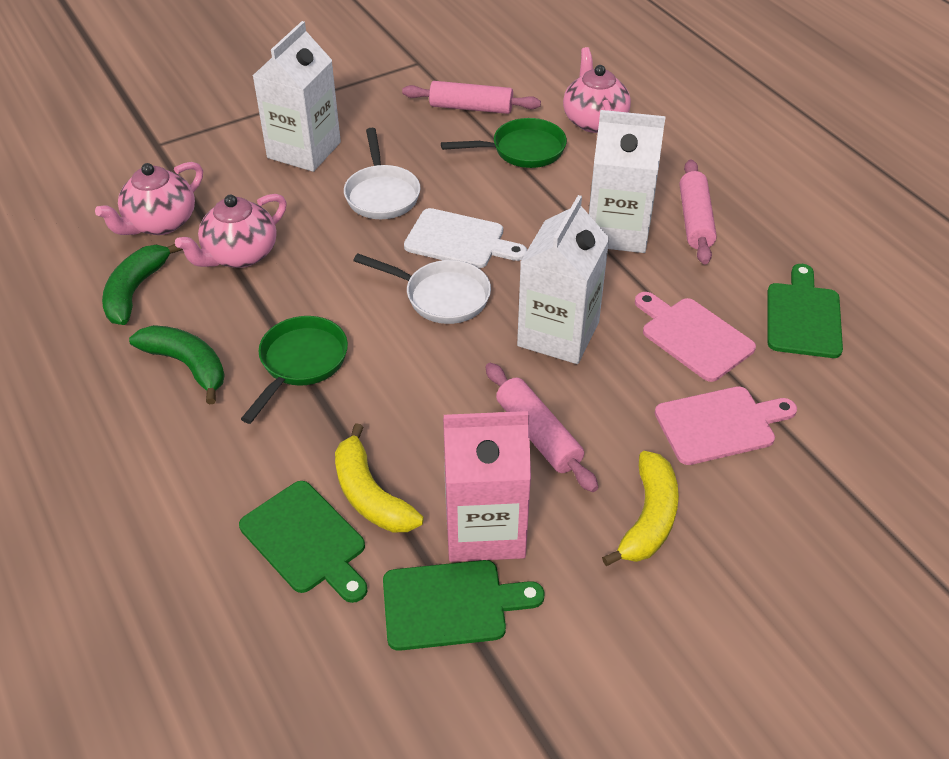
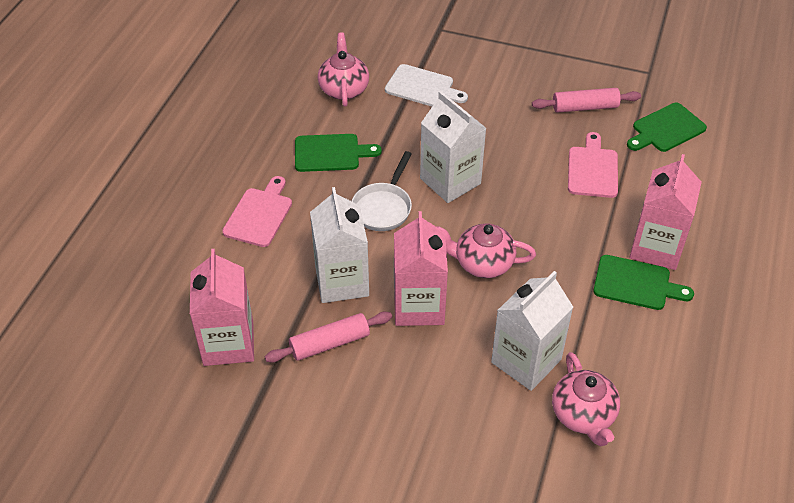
green banana: [102,244,183,325] [129,325,225,405] = 2 -> none = 0
green pan: [241,316,348,424] [441,118,567,168] = 2 -> none = 0
pink carton: [443,411,531,562] = 1 -> [190,249,254,366] [394,211,448,326] [630,154,702,270] = 3
pink rolling pin: [402,81,541,114] [486,363,598,492] [680,160,717,264] = 3 -> [265,312,392,363] [532,88,641,113] = 2
white pan: [344,128,421,219] [353,254,491,324] = 2 -> [352,151,412,231] = 1
yellow banana: [335,423,424,532] [602,451,679,566] = 2 -> none = 0

